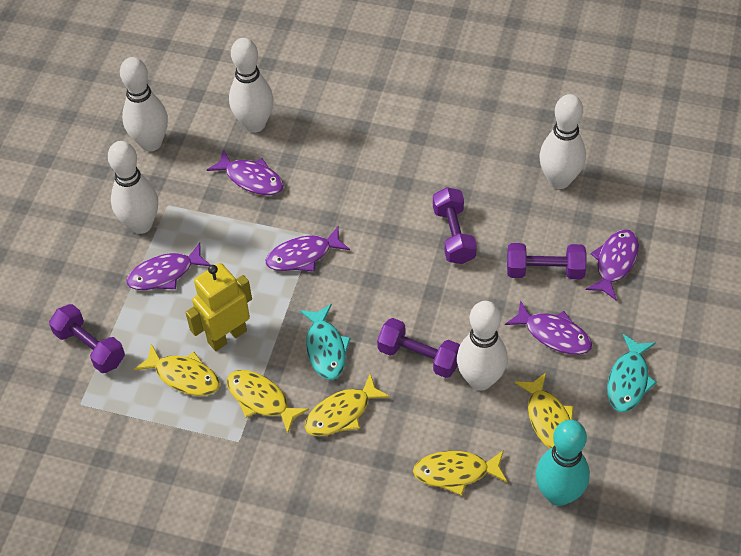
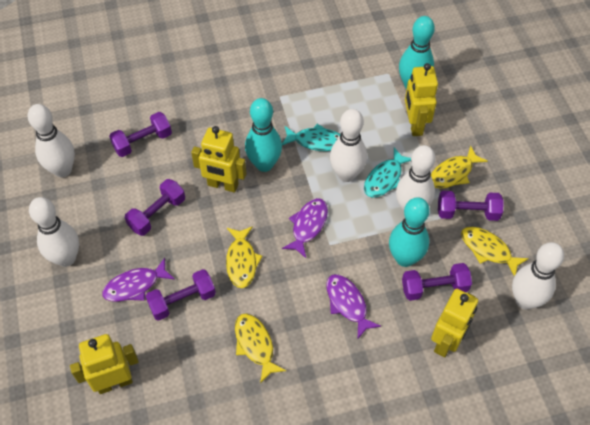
purple dumbbell: [49,304,125,373] [377,318,460,378] [433,187,477,264] [507,243,587,279] = 4 -> [109,112,172,157] [125,179,185,236] [145,269,216,321] [402,263,472,301] [438,191,504,221] = 5
purple fish: [126,242,211,290] [207,149,284,195] [266,227,350,271] [505,300,592,355] [586,229,639,301] = 5 -> [102,258,175,301] [282,198,328,258] [326,274,381,339] = 3
turquoise bowling pin: [536,420,590,506] = 1 -> [245,98,282,172] [389,197,430,267] [399,16,435,89] = 3
yellow fish: [134,344,220,396] [227,370,309,433] [305,373,390,436] [413,450,508,496] [515,373,574,449] = 5 -> [226,226,263,288] [235,313,286,383] [431,145,488,189] [461,227,529,276] = 4
yellow robot: [185,263,252,351] = 1 -> [70,334,139,394] [191,126,246,193] [405,63,438,136] [431,289,478,357] = 4

